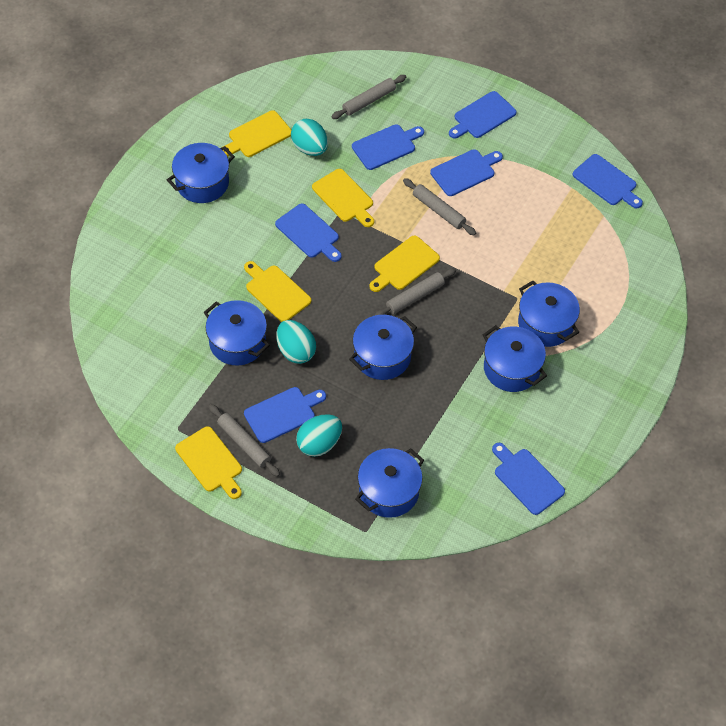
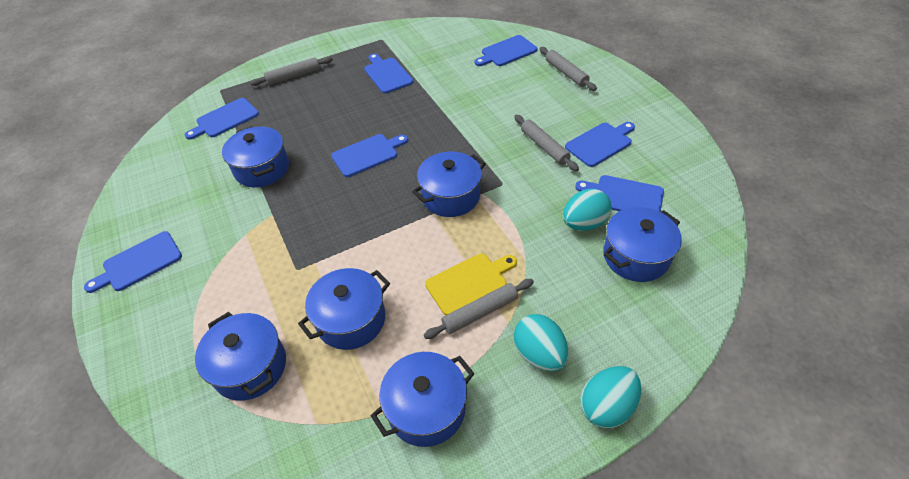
yellow cutting board: [175,426,242,499] [223,110,291,157] [244,261,311,322] [312,169,374,227] [370,235,440,292] = 5 -> [425,254,517,316] = 1

